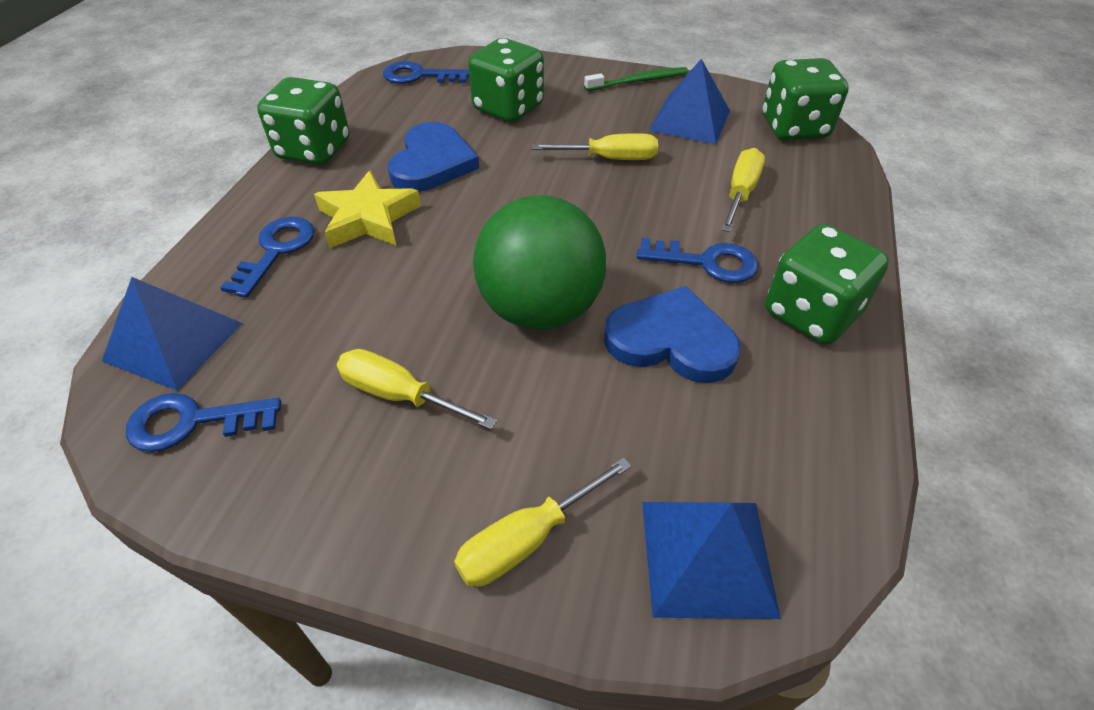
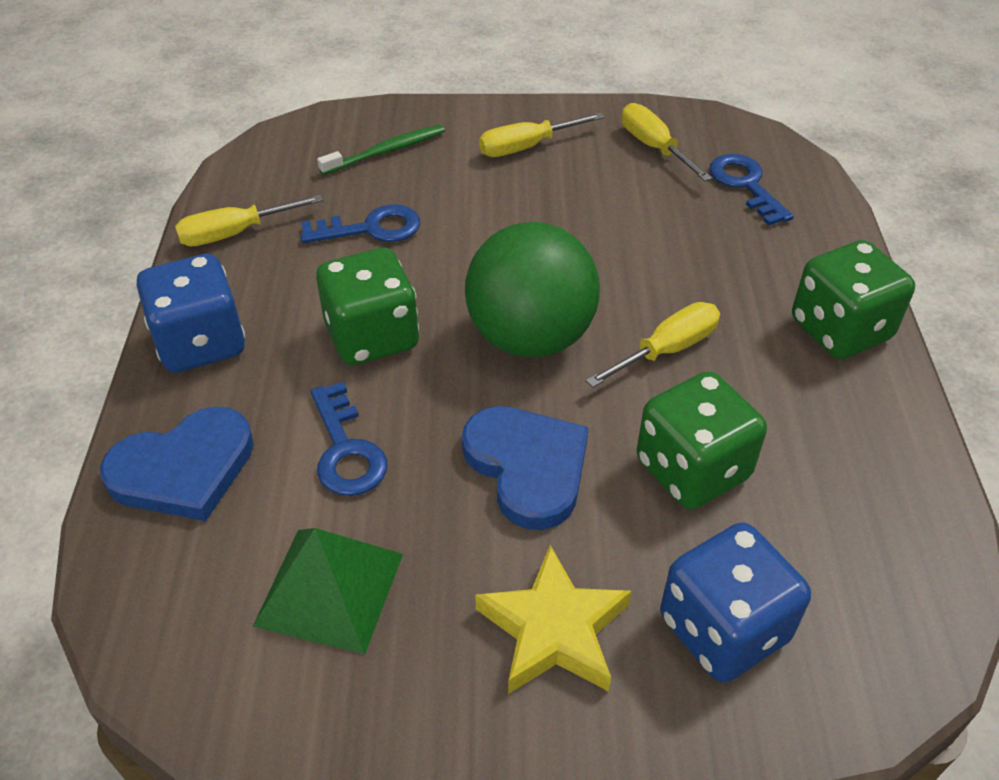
blue dice: none = 0 -> [136,254,245,373] [660,522,811,683] = 2
blue key: [126,393,281,452] [220,217,314,298] [383,61,469,84] [637,238,758,283] = 4 -> [300,204,420,243] [311,382,387,496] [709,154,794,226] = 3
blue pyramid: [102,277,243,391] [642,502,781,619] [649,59,730,144] = 3 -> none = 0
green dice: [257,77,349,165] [468,38,544,122] [763,58,849,140] [765,224,889,344] = 4 -> [316,248,419,366] [637,371,767,509] [792,240,915,359] = 3
green pyramid: none = 0 -> [253,528,403,654] = 1

